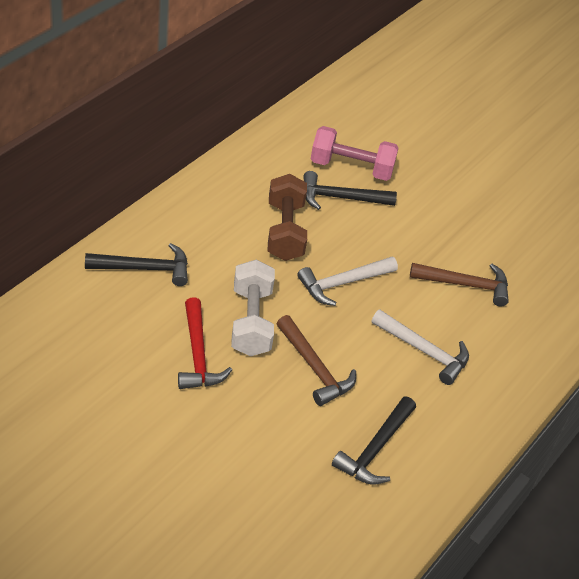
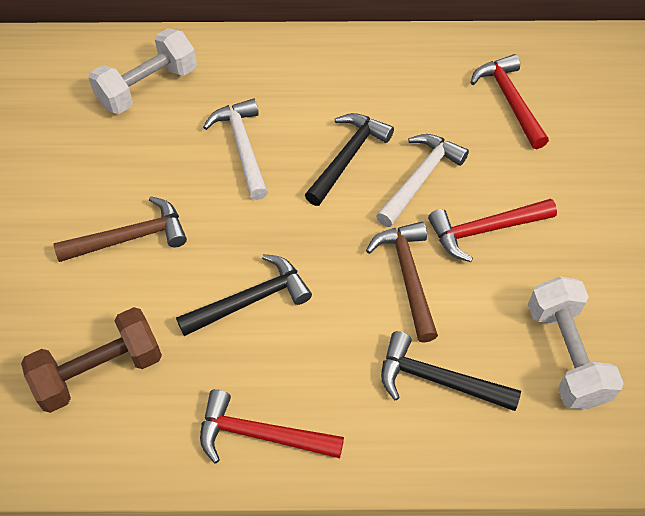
pink dumbbell: [311,126,399,181] = 1 -> none = 0
red hammer: [178,298,232,389] = 1 -> [200,389,344,463] [428,199,557,262] [470,54,549,149] = 3
white dumbbell: [231,260,275,356] = 1 -> [88,28,197,114] [528,276,624,409] = 2

